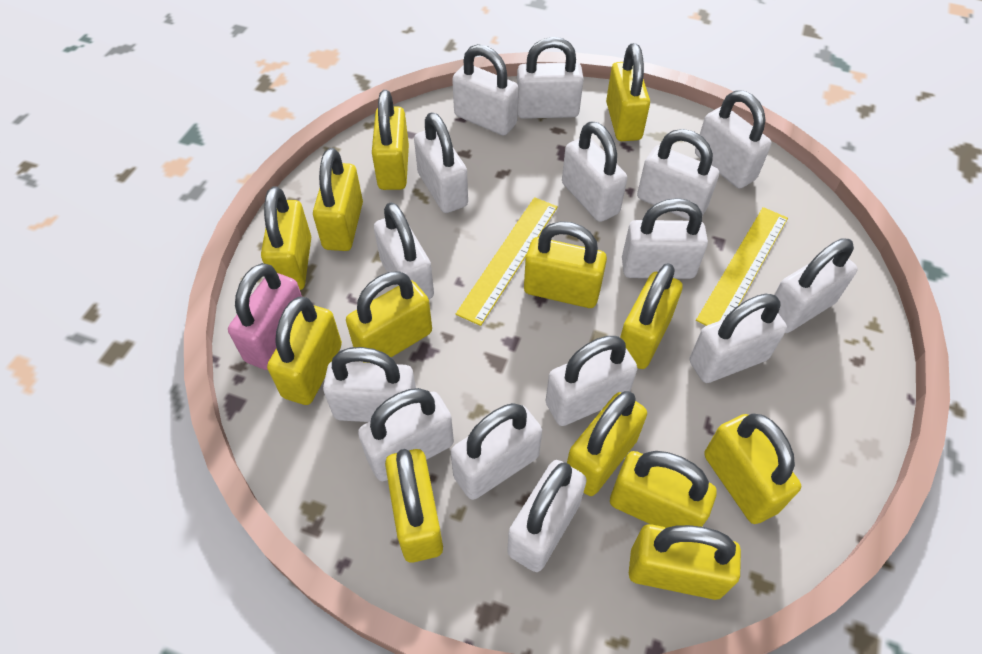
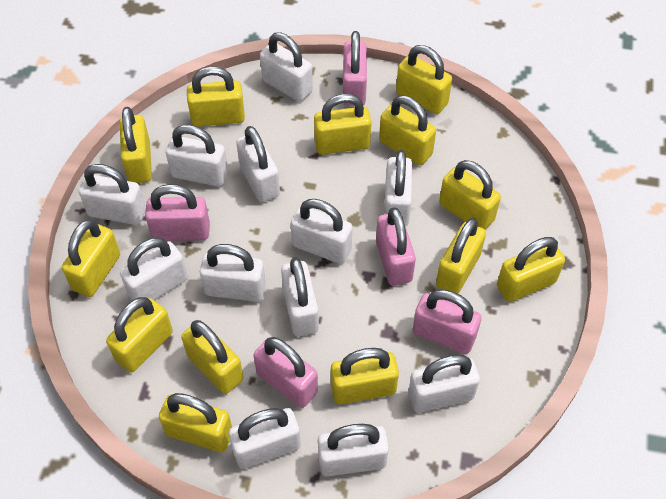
pink padlock: [228,263,302,370] = 1 -> [145,184,210,241] [254,337,318,408] [343,31,367,106] [376,207,416,286] [413,290,481,354] = 5
white padlock: [323,347,416,422] [358,388,454,481] [374,202,434,299] [414,112,468,213] [451,403,542,500] [452,44,519,136] [507,460,587,572] [517,37,584,119] [546,336,637,426] [562,121,627,222] [622,198,708,279] [637,129,719,220] [690,293,787,383] [695,90,771,188] [774,238,858,333] = 15 -> [79,164,146,225] [120,238,188,300] [166,125,228,187] [200,244,266,302] [229,408,301,469] [236,126,280,202] [260,32,313,102] [281,257,319,336] [291,199,353,264] [318,424,389,477] [384,150,412,226] [408,355,480,413] = 12
yellow ruler: [456,197,558,326] [696,207,788,326] = 2 -> none = 0

